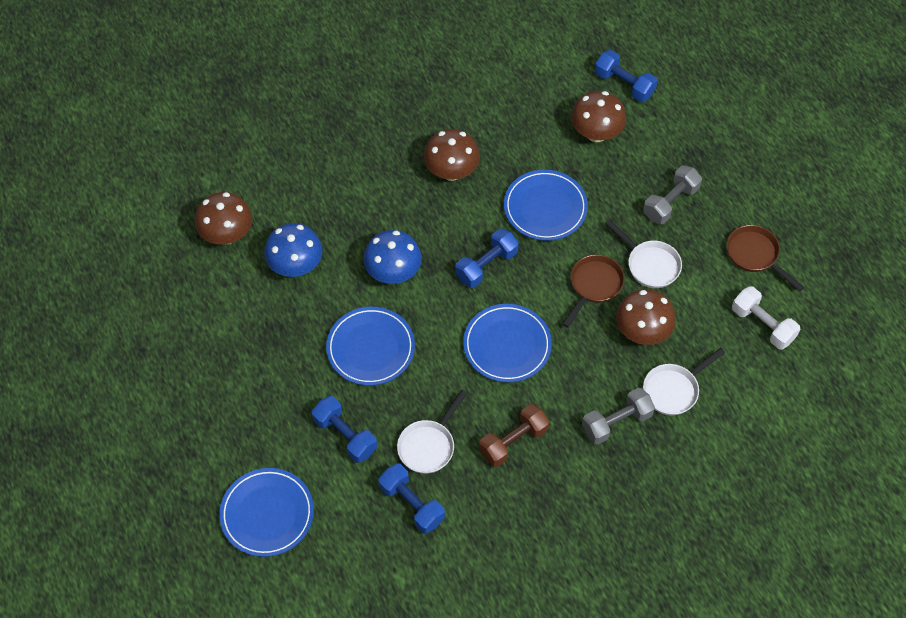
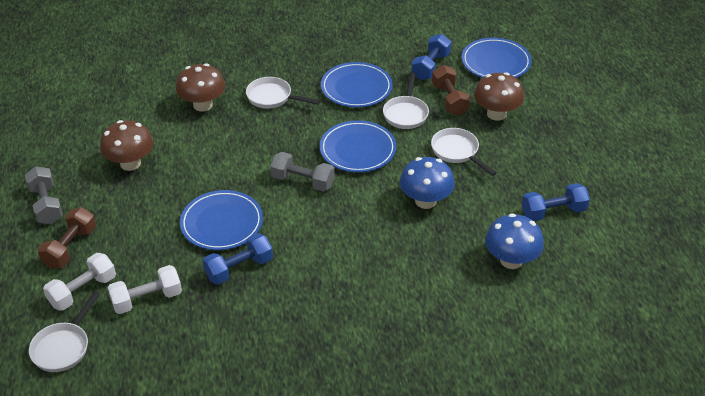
blue dumbbell: [312,396,377,463] [378,463,445,534] [455,229,519,288] [594,50,657,102] = 4 -> [203,233,273,285] [412,34,451,80] [522,183,590,221] = 3
brown dumbbell: [479,404,549,467] = 1 -> [38,207,96,269] [432,65,470,116] = 2
brown mushroom: [195,192,253,245] [424,129,480,181] [571,91,626,142] [616,289,676,345] = 4 -> [100,120,153,171] [176,63,225,112] [474,72,524,121] = 3
brown pan: [562,255,625,327] [727,225,804,291] = 2 -> none = 0
white dumbbell: [732,286,800,350] = 1 -> [43,253,116,311] [107,265,182,314] = 2
white pan: [397,390,467,474] [605,219,682,288] [643,348,725,415] = 3 -> [29,291,100,372] [246,77,320,109] [383,73,429,129] [431,128,497,176] = 4

